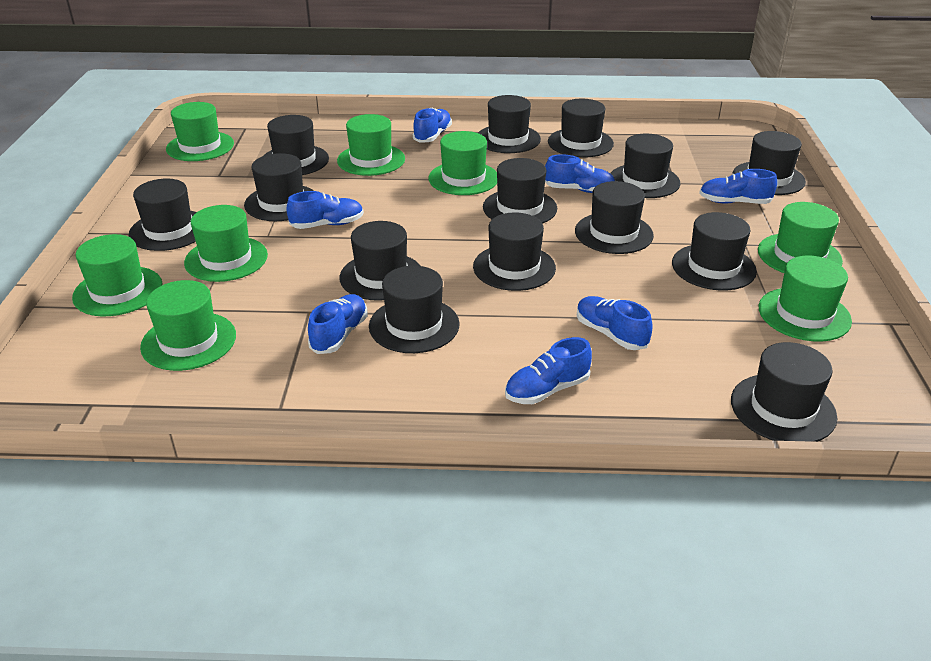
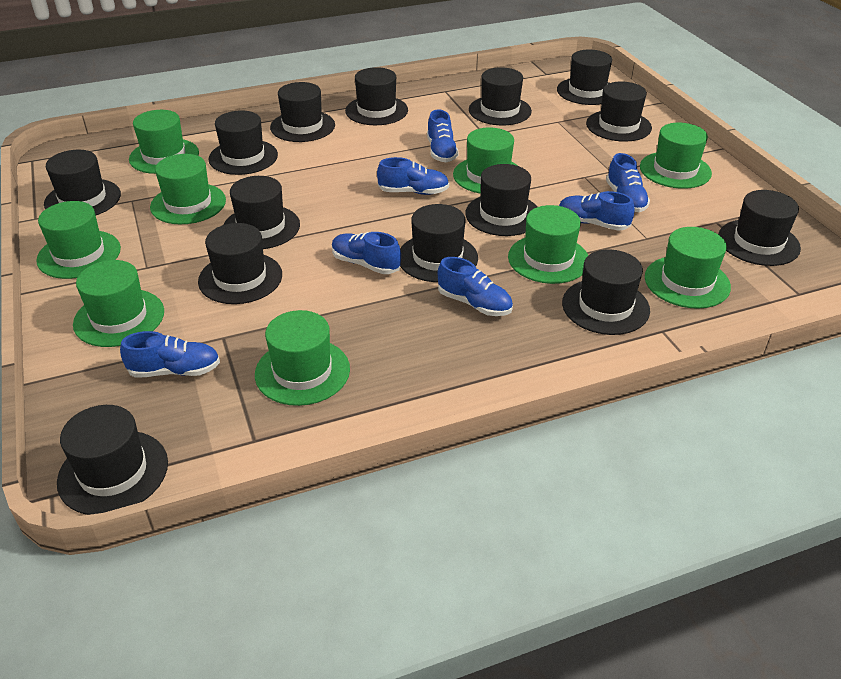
green hat: [72,234,162,316] [140,280,236,371] [166,102,234,161] [184,205,268,282] [337,114,405,176] [429,131,497,195] [758,202,843,273] [758,256,852,342] = 8 -> [36,201,121,279] [73,260,164,347] [129,110,199,174] [150,154,226,224] [255,310,350,406] [453,128,518,194] [508,205,588,284] [640,123,712,189] [645,227,731,309] = 9

